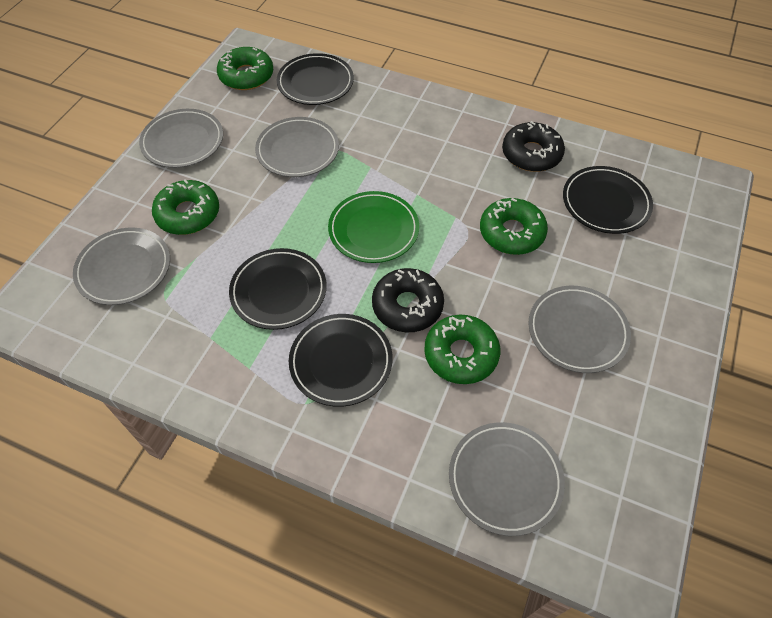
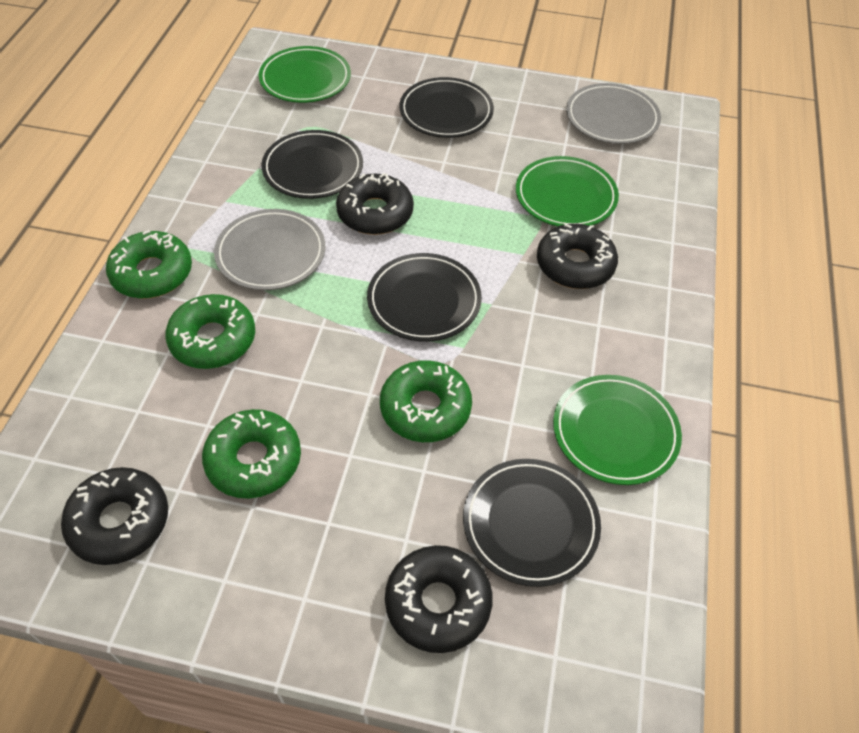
black donut: [372,268,444,332] [502,121,565,172] = 2 -> [61,467,168,565] [336,173,414,235] [385,545,493,653] [537,223,618,289] = 4
green plate: [328,191,419,263] = 1 -> [259,46,351,103] [516,156,619,227] [553,375,682,485] = 3
grey plate: [73,228,170,305] [139,109,223,168] [255,117,339,177] [449,422,565,536] [529,286,631,373] = 5 -> [214,209,325,290] [566,83,661,144] = 2

